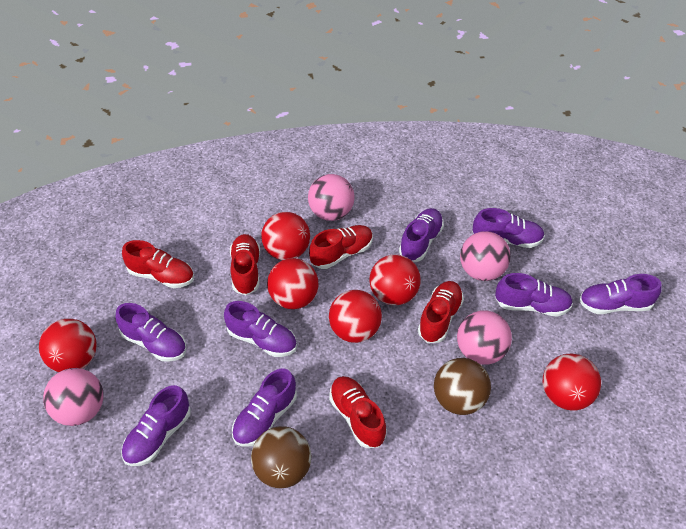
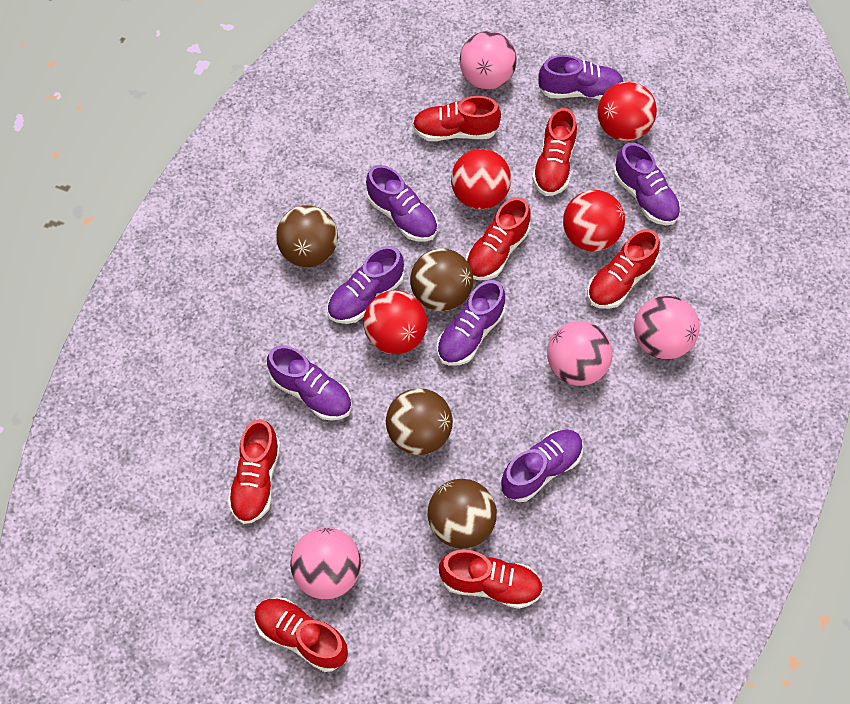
brown ball: [251,426,311,488] [434,358,491,415] = 2 -> [276,205,338,267] [386,388,453,455] [410,248,473,311] [428,479,497,549] = 4
purple shoe: [116,303,186,362] [121,385,191,466] [224,301,297,357] [232,369,297,447] [399,208,444,262] [472,208,545,248] [495,273,573,317] [579,274,662,314] = 8 -> [267,345,352,421] [327,246,404,324] [366,165,438,242] [437,280,505,366] [501,430,583,502] [538,55,623,100] [614,143,681,225] = 7
red ball: [39,319,97,372] [261,212,310,260] [267,258,319,309] [329,290,382,343] [369,255,421,305] [543,354,601,411] = 6 -> [363,290,428,354] [451,149,511,210] [563,190,625,252] [598,82,657,141] = 4
red shoe: [122,240,194,288] [230,234,260,295] [309,225,373,269] [329,376,387,448] [418,281,464,343] = 5 -> [228,419,281,524] [254,597,348,672] [412,96,501,141] [439,550,543,609] [466,197,531,280] [532,108,577,196] [587,229,660,309] = 7

